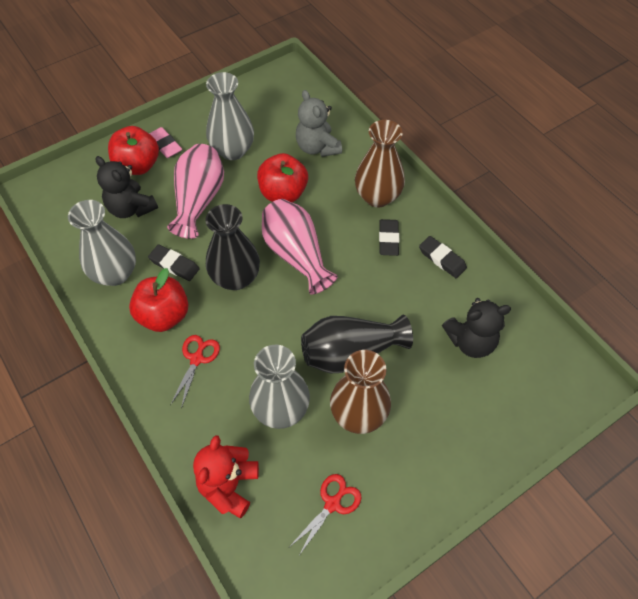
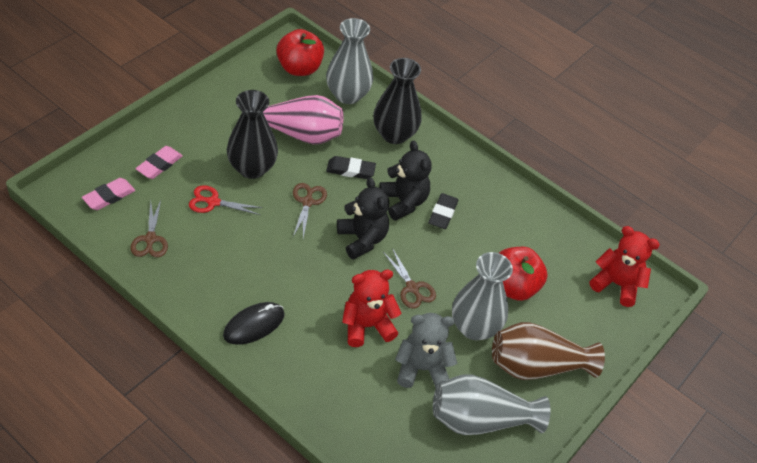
black eraser: [148,244,200,281] [379,219,399,256] [419,236,467,278] = 3 -> [326,156,376,179] [428,193,459,229] = 2
black mouse: none = 0 -> [223,302,285,345] = 1
brown scissors: none = 0 -> [131,200,168,257] [293,183,327,238] [383,248,436,309] = 3
brown vase: [330,350,391,434] [355,120,405,207] = 2 -> [492,322,605,380] = 1
pink eraser: [149,127,182,158] = 1 -> [82,178,135,210] [135,146,183,179] = 2
pink vase: [167,144,224,239] [262,199,338,295] = 2 -> [263,95,343,144] = 1
red apple: [108,126,159,175] [129,268,189,332] [257,153,308,202] = 3 -> [276,29,324,76] [499,247,548,301] = 2
red scissors: [170,335,220,409] [289,474,361,557] = 2 -> [189,185,263,215] = 1
red teddy bear: [193,435,259,518] = 1 -> [342,270,401,347] [590,226,660,307] = 2

